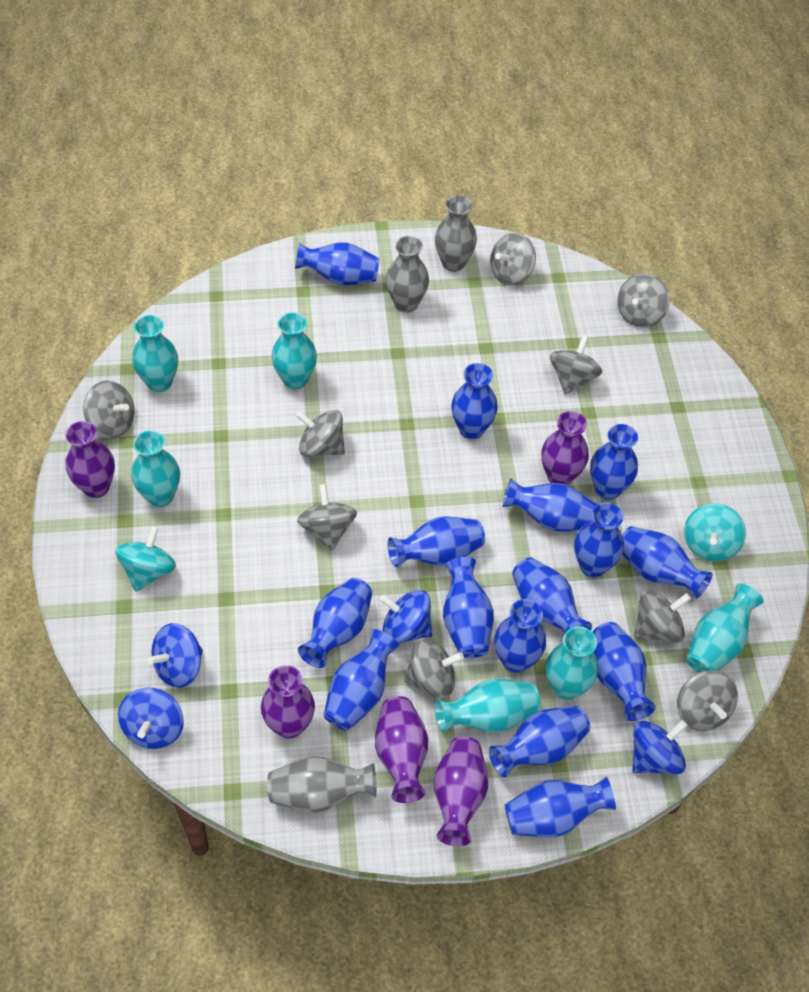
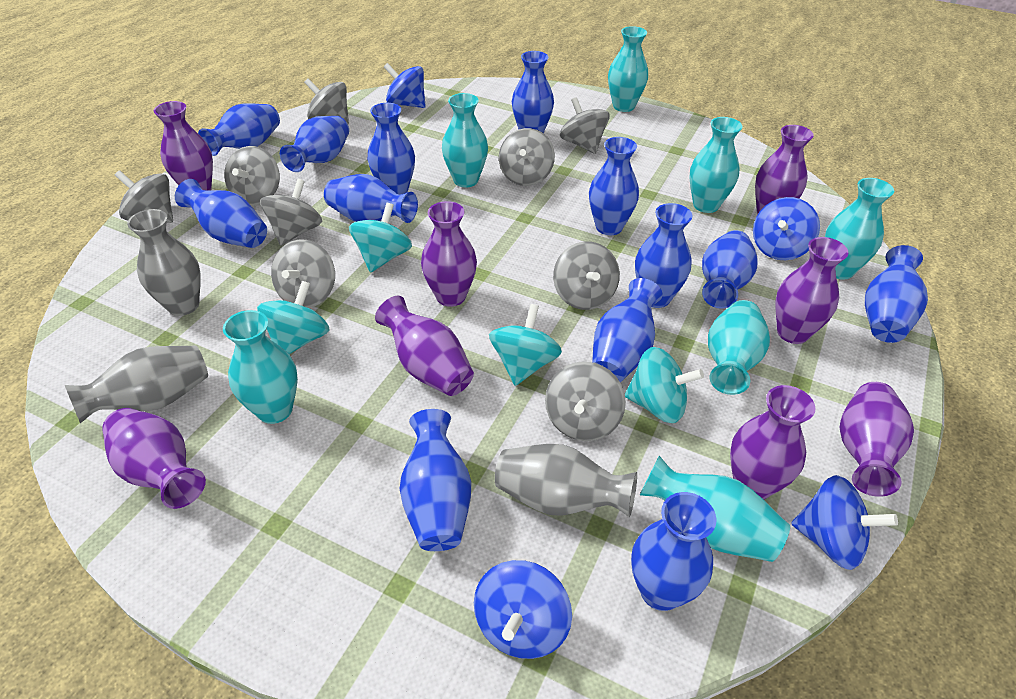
blue vase: [295,242,380,285] [298,578,372,668] [323,629,399,731] [388,516,485,567] [443,557,494,658] [451,363,498,439] [489,706,590,777] [494,599,546,673] [503,479,598,532] [505,777,616,837] [512,557,592,635] [574,502,624,577] [590,424,638,500] [593,622,656,721] [622,526,713,599] = 15 -> [175,179,267,248] [198,103,280,156] [280,116,349,172] [324,174,418,223] [368,103,415,195] [400,409,471,551] [512,51,554,133] [589,137,639,235] [592,278,663,382] [631,492,717,611] [635,203,692,308] [702,230,758,309] [865,245,928,343] = 13
purple vase: [66,421,115,498] [261,665,315,739] [375,696,428,803] [434,737,488,846] [541,411,589,485] = 5 -> [102,408,206,509] [154,101,213,191] [375,296,474,396] [421,201,477,307] [730,385,815,500] [755,125,814,214] [775,237,848,344] [839,382,914,497] = 8
turquoise spinning top: [115,526,176,592] [684,503,746,561] = 2 -> [257,281,329,354] [349,203,412,273] [489,304,562,386] [625,347,704,423] = 4
turquoise vase: [131,431,180,507] [132,315,178,392] [271,313,317,389] [435,679,541,733] [546,626,598,700] [686,584,764,673] = 6 -> [223,310,298,424] [442,93,488,187] [608,26,648,112] [640,456,790,562] [690,117,742,213] [708,300,770,395] [825,178,894,280] = 7

